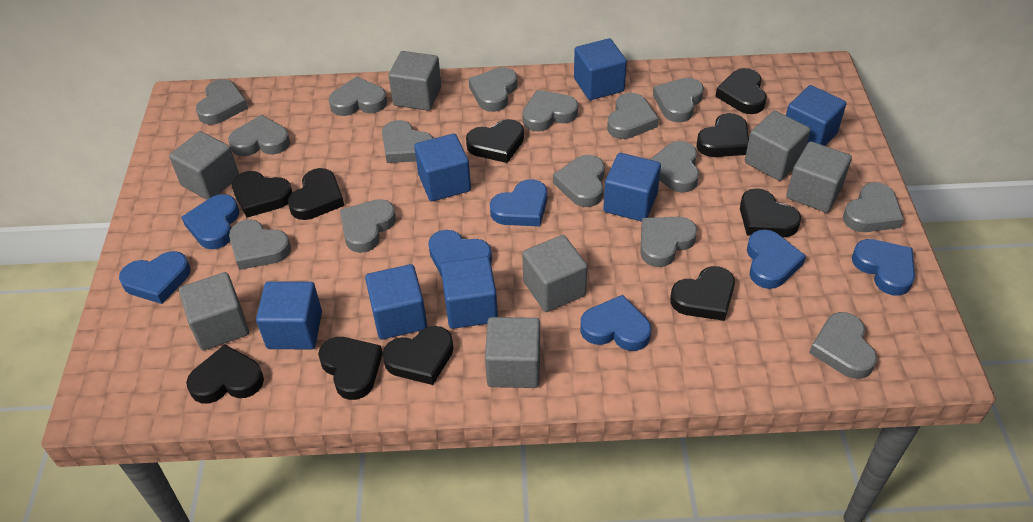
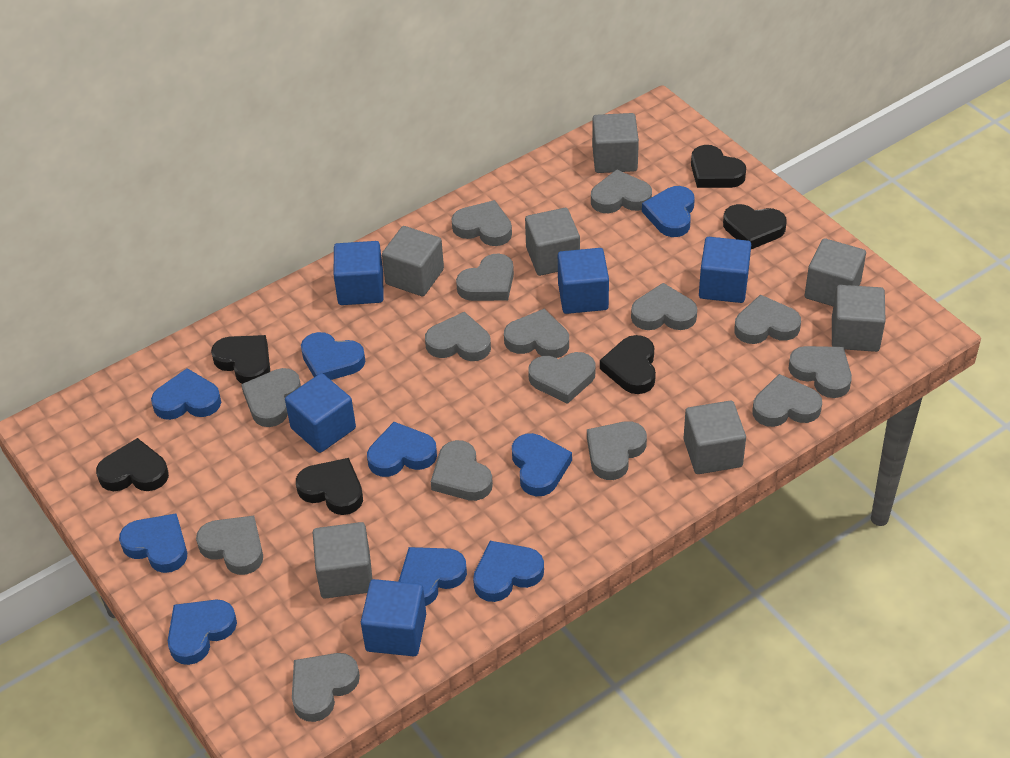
black heart: [186,345,264,404] [232,171,293,218] [288,168,344,220] [318,337,382,400] [382,326,454,385] [466,119,524,163] [670,266,735,321] [697,113,749,157] [715,68,767,114] [740,188,801,237] = 10 -> [96,438,169,491] [211,335,270,384] [296,458,363,515] [600,335,656,394] [691,145,746,188] [723,204,787,249] = 6
blue cube: [256,281,322,349] [365,264,427,339] [414,134,471,201] [441,257,498,329] [574,38,627,100] [603,153,661,222] [786,85,846,146] = 7 -> [285,373,356,453] [333,241,384,305] [361,579,426,656] [558,248,609,314] [699,237,751,303] = 5
blue heart: [119,251,191,304] [181,194,239,249] [428,230,492,277] [490,179,547,226] [580,295,651,351] [747,230,806,289] [852,239,915,296] = 7 -> [119,514,187,573] [151,368,221,420] [168,600,237,665] [301,332,365,380] [367,422,437,477] [399,547,467,606] [473,541,544,602] [512,433,572,496] [642,186,695,237] = 9

